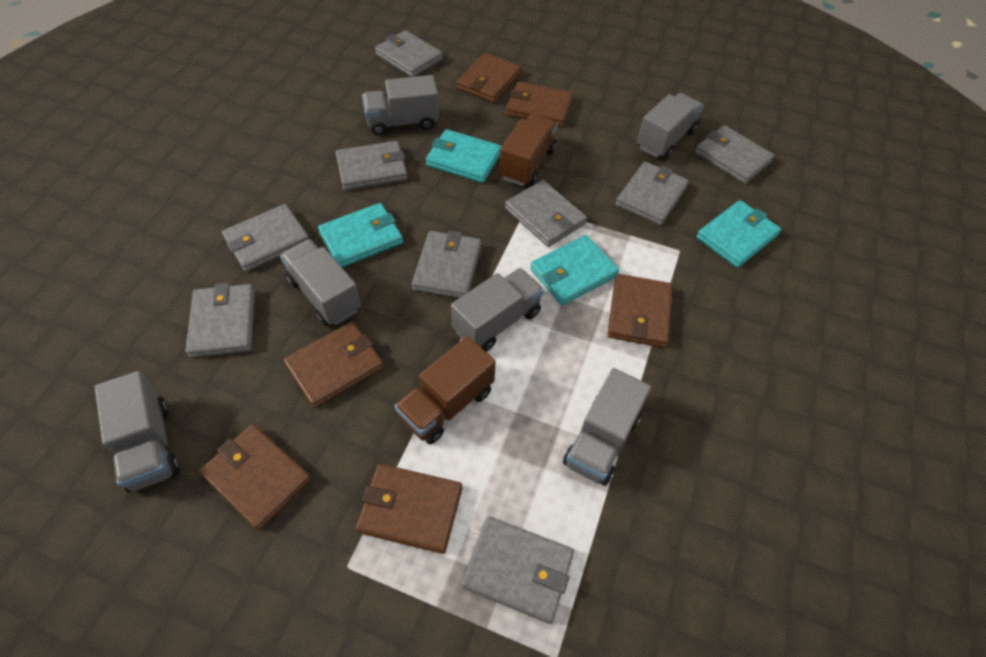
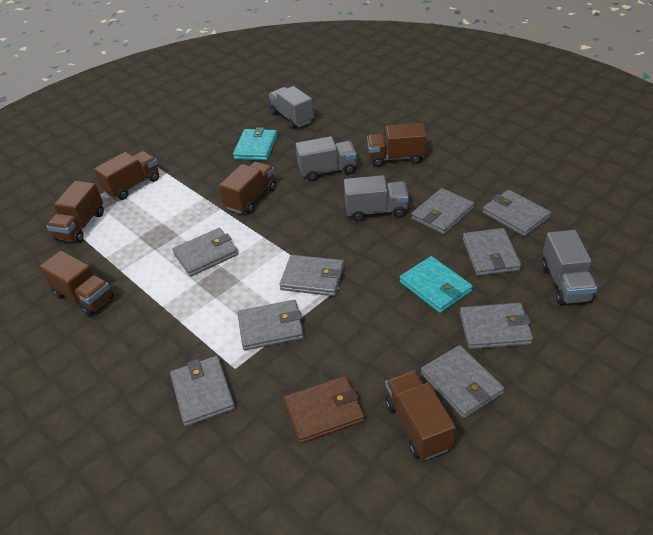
brown truck: [395,336,496,444] [499,114,557,186] = 2 -> [39,251,114,316] [47,181,104,243] [94,151,159,200] [219,162,276,214] [367,123,426,167] [385,370,456,460] = 6
brown wallet: [199,424,311,531] [284,322,384,408] [356,464,462,554] [456,53,522,103] [506,81,573,127] [607,274,672,348] = 6 -> [284,376,365,444] = 1
grey truck: [94,371,180,492] [280,239,361,326] [362,75,439,136] [451,268,544,352] [563,368,651,486] [637,93,703,160] = 6 -> [269,86,314,129] [295,136,357,181] [344,175,409,222] [541,230,597,305] = 4
turquoise wallet: [318,203,403,267] [426,129,502,183] [530,235,619,305] [696,200,781,268] = 4 -> [233,127,277,161] [400,256,473,313] = 2

